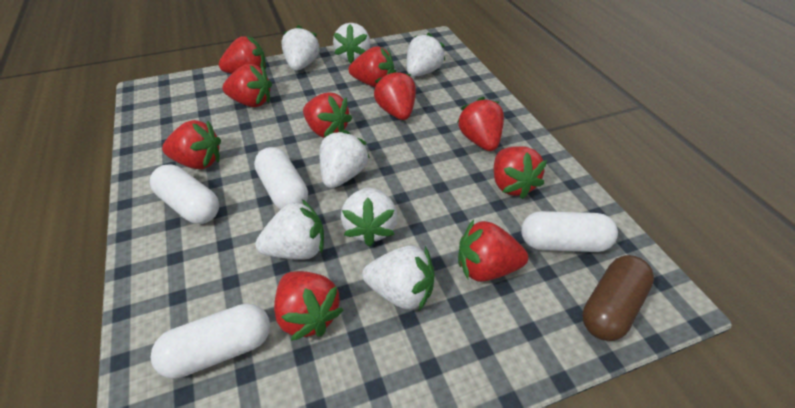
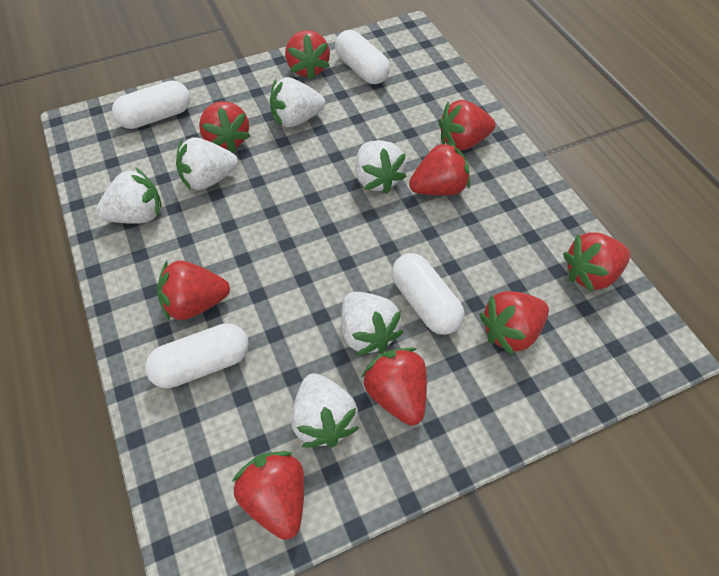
brown capsule: [582,255,654,341] = 1 -> none = 0
red strawberry: [162,120,221,169] [219,36,266,74] [222,64,272,107] [274,271,343,341] [303,92,352,138] [349,46,394,87] [374,69,416,120] [457,97,504,151] [458,219,528,282] [494,146,547,199] = 10 -> [157,260,230,321] [199,101,251,153] [232,451,304,540] [285,30,330,80] [362,347,427,425] [409,141,470,196] [439,100,496,151] [479,291,549,355] [563,232,630,292] = 9
white strawberry: [255,200,324,260] [281,25,320,71] [319,130,370,188] [333,23,370,63] [341,188,397,247] [362,245,435,311] [407,32,445,77] = 7 -> [96,167,162,224] [176,137,238,190] [270,77,325,127] [291,374,359,448] [342,292,403,356] [355,140,407,194] = 6

